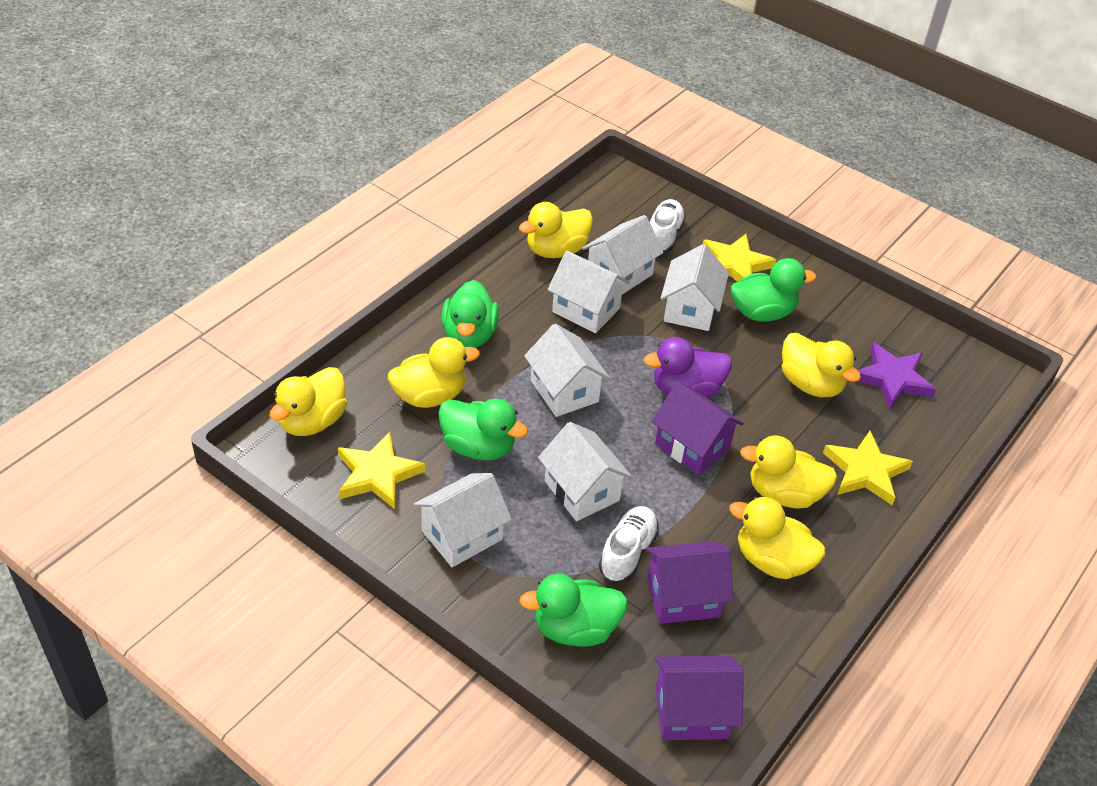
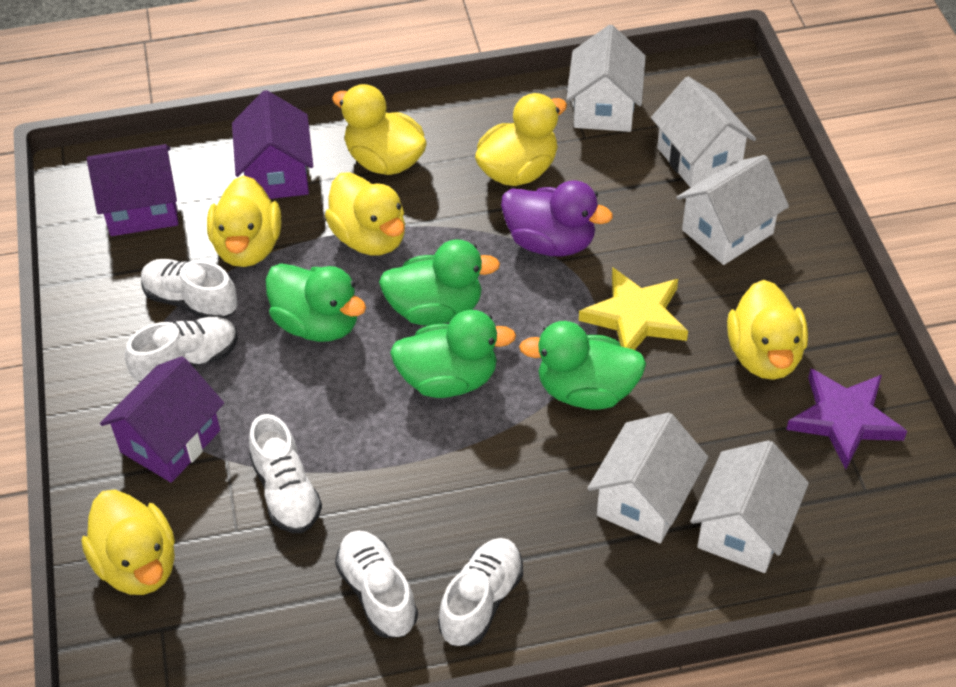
white house: [414,473,512,567] [524,324,610,417] [538,422,632,521] [548,251,630,333] [582,215,664,294] [660,244,729,331] = 6 -> [566,25,646,132] [587,413,708,543] [651,76,756,188] [676,155,789,265] [690,440,809,573] = 5
white shoe: [599,506,659,582] [650,199,686,252] = 2 -> [125,317,238,382] [141,259,238,318] [249,414,322,533] [335,530,418,638] [438,538,523,646] = 5
yellow star: [338,432,425,509] [703,234,776,282] [823,431,913,505] = 3 -> [579,268,688,350] = 1

